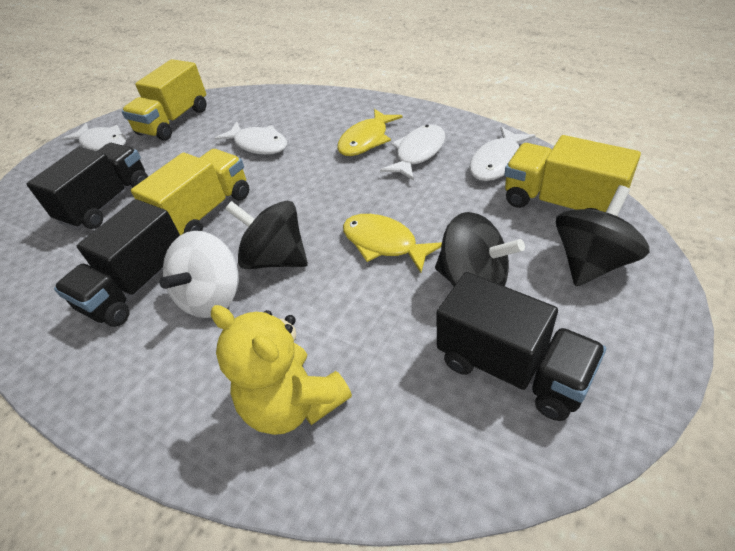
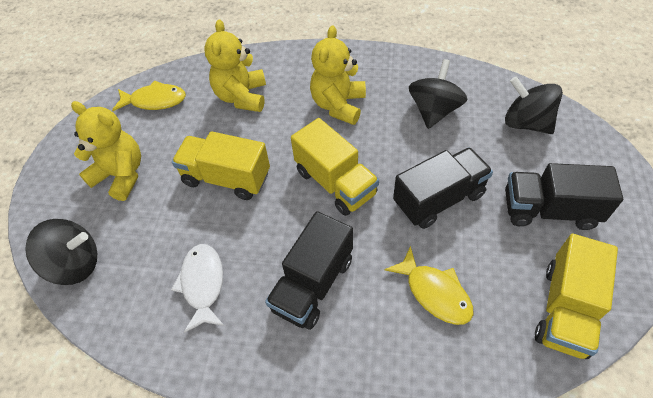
white fish: [62,123,126,151] [215,122,287,155] [380,125,446,181] [469,127,535,181] = 4 -> [171,244,224,333] = 1
white spinning top: [159,231,239,318] = 1 -> none = 0
yellow teddy bear: [211,305,352,435] = 1 -> [71,101,141,201] [204,19,266,112] [310,26,366,125] = 3

